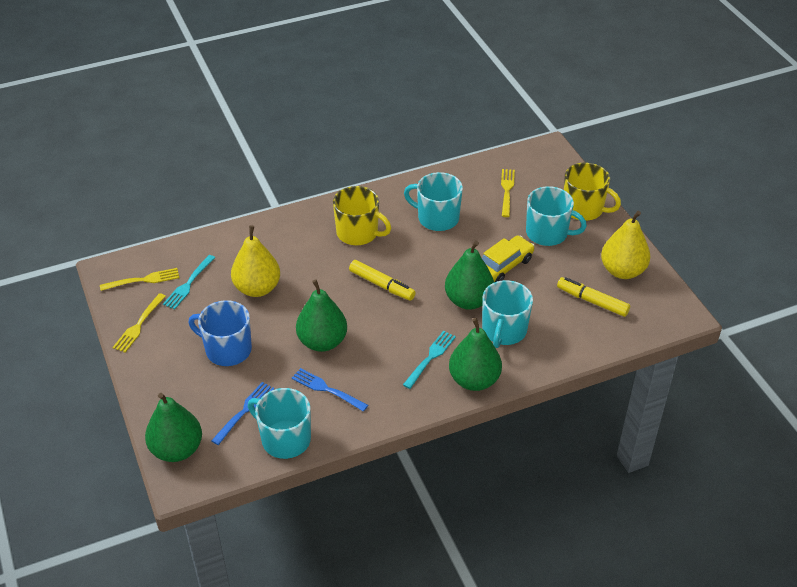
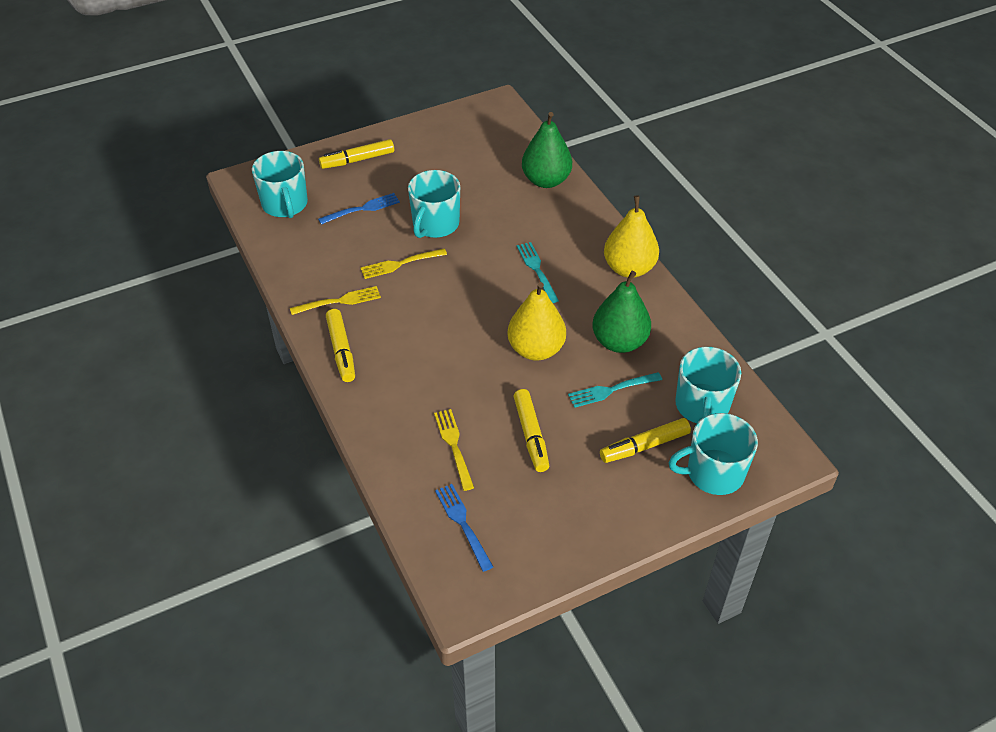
blue mug: [188,300,252,366] = 1 -> none = 0
green pear: [145,393,202,462] [296,279,347,352] [445,241,494,310] [449,318,502,391] = 4 -> [522,112,572,188] [593,271,651,353] = 2
yellow car: [482,236,535,282] = 1 -> none = 0
yellow marker: [349,260,416,301] [557,277,630,317] = 2 -> [319,139,394,169] [326,309,355,382] [513,389,549,472] [600,418,691,463] = 4
yellow mug: [333,186,391,245] [564,163,621,221] = 2 -> none = 0

